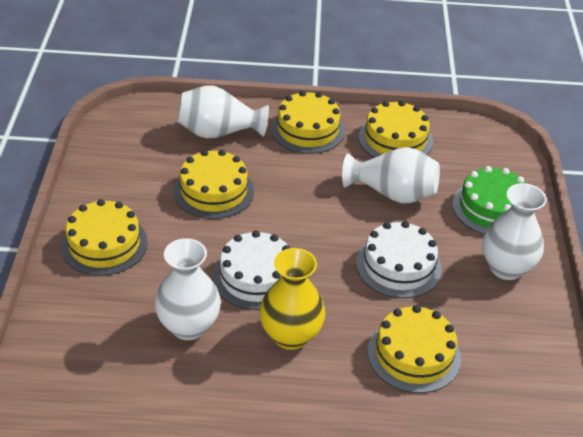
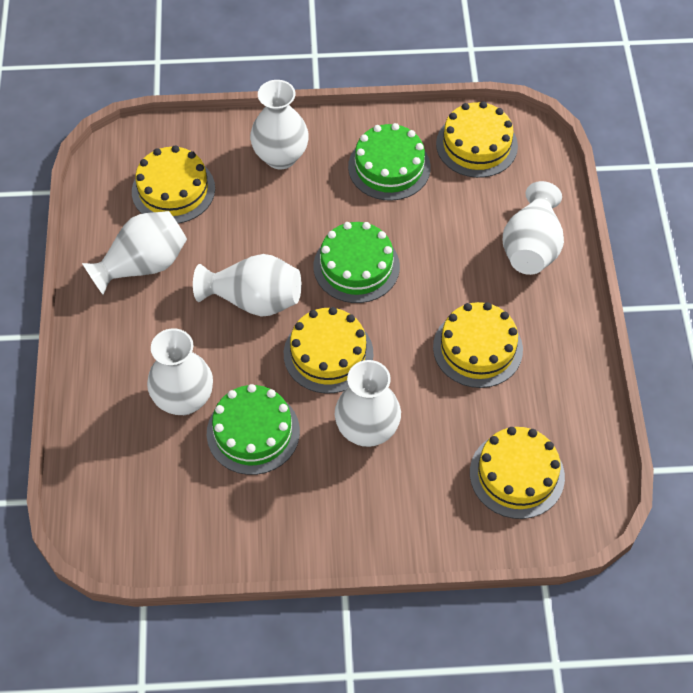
green cake: [453,166,527,234] = 1 -> [207,384,300,475] [314,222,400,303] [348,123,431,201] = 3
white cake: [213,230,290,310] [356,221,442,298] = 2 -> none = 0
white vase: [155,238,221,340] [178,85,269,139] [342,147,440,204] [482,183,547,280] = 4 -> [82,211,187,295] [147,328,213,415] [193,254,301,317] [250,80,309,169] [335,360,401,447] [503,181,564,275] = 6
yellow vase: [259,248,326,350] = 1 -> none = 0

